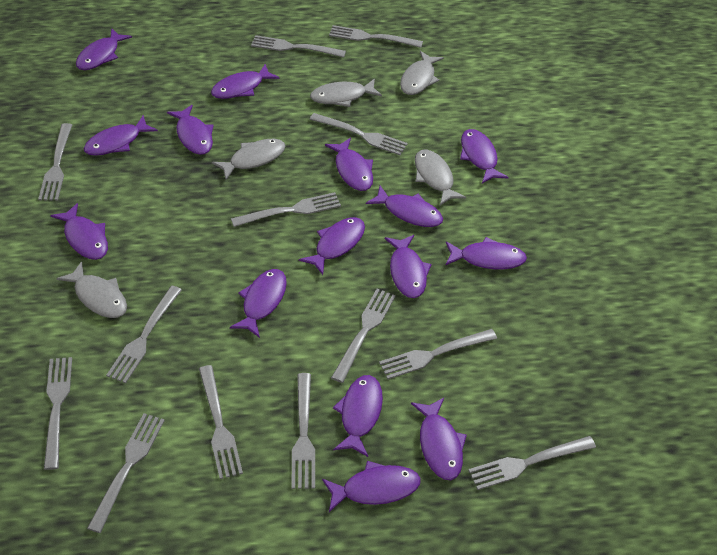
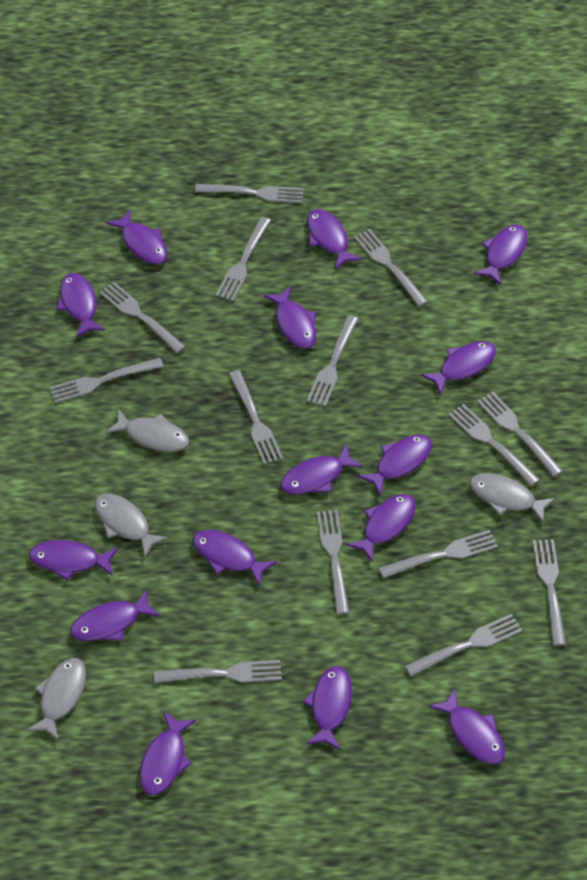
grey fish: [56,261,127,318] [212,139,285,180] [310,79,382,107] [400,51,444,95] [415,150,466,205] = 5 -> [27,658,86,741] [95,494,169,557] [106,409,189,452] [470,473,555,523] = 4
grey fork: [38,123,72,201] [44,357,72,470] [87,413,165,533] [106,286,182,383] [199,365,243,479] [231,192,341,227] [251,35,346,57] [291,373,315,489] [309,113,408,155] [329,25,423,48] [331,289,396,383] [379,329,497,379] [468,436,596,490] = 13 -> [49,358,164,403] [99,282,186,353] [154,660,282,683] [195,184,304,203] [216,217,271,301] [229,370,283,465] [307,315,358,407] [317,510,350,615] [354,229,428,307] [379,530,498,579] [405,614,522,676] [448,404,540,486] [477,392,563,477] [532,539,566,646] = 14

